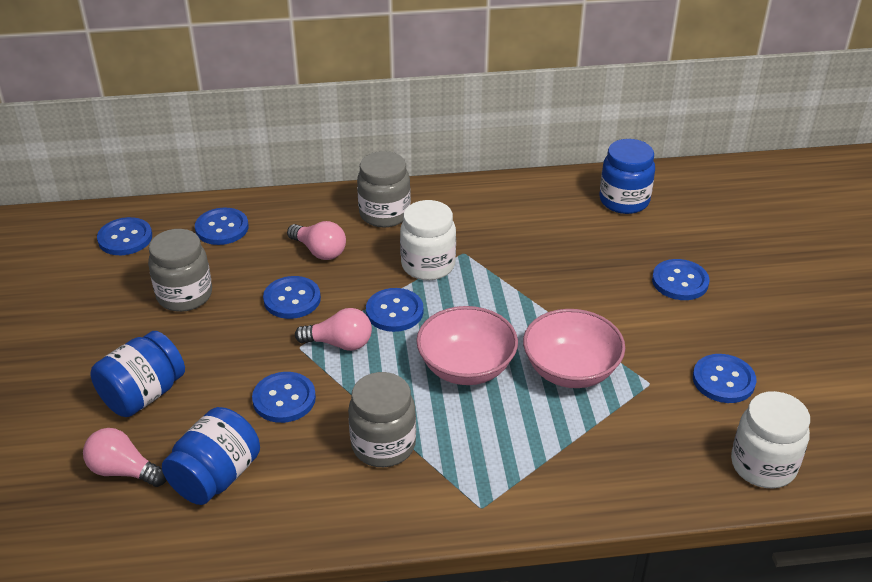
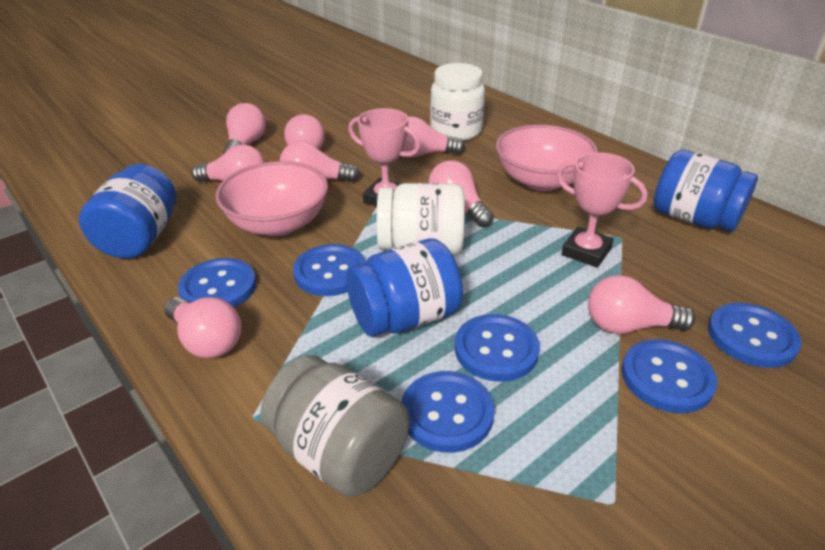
blue button: [97,217,152,255] [195,208,249,245] [252,372,316,423] [263,276,321,319] [366,288,423,332] [652,259,710,300] [693,354,757,403] = 7 -> [178,258,256,307] [293,244,366,296] [401,371,495,453] [455,314,540,382] [622,339,717,413] [708,303,801,368] = 6
grey jar: [148,229,212,312] [348,372,416,467] [357,151,411,227] = 3 -> [261,355,409,497] = 1
pink light bulb: [83,428,167,487] [287,221,346,260] [295,308,372,351] = 3 -> [164,297,241,358] [192,144,265,182] [223,103,266,154] [280,141,360,182] [284,114,324,149] [403,116,465,158] [428,160,494,227] [588,275,695,334] = 8
pink trophy: none = 0 -> [348,108,421,207] [556,152,648,268] = 2

